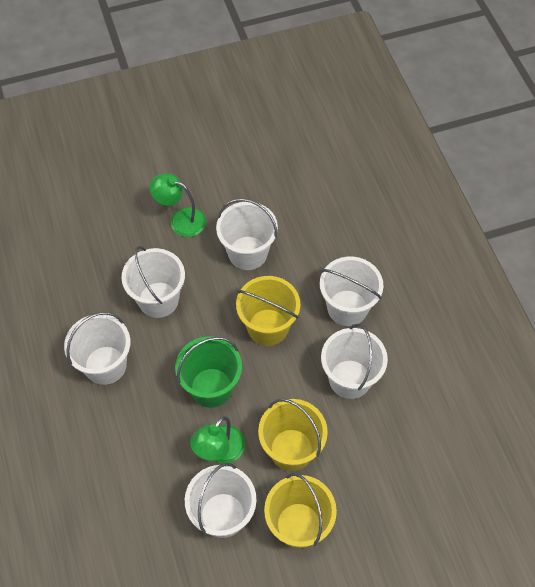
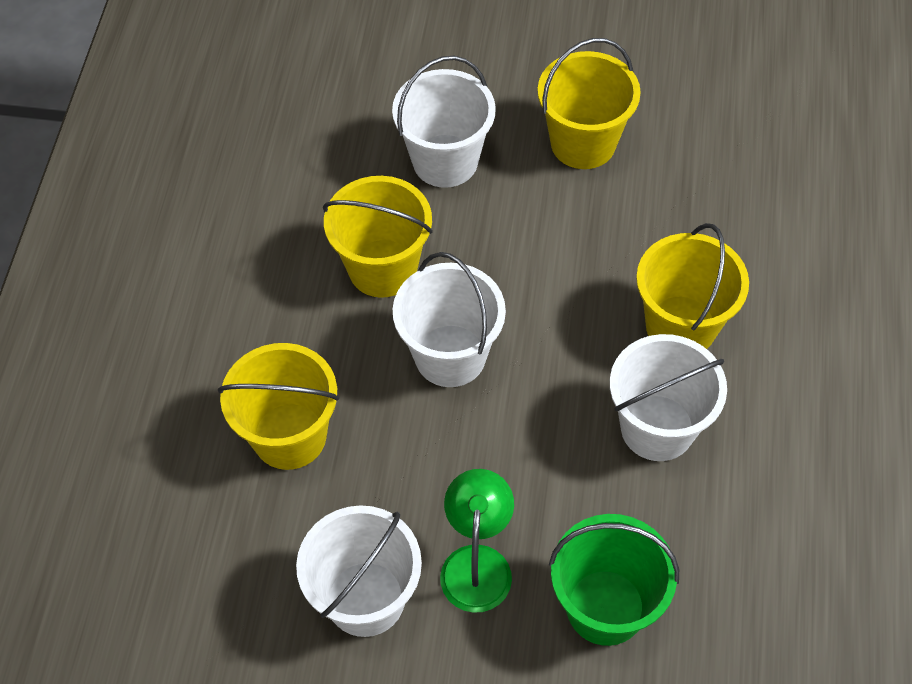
green lamp: [149,173,206,237] [190,416,245,463] = 2 -> [440,469,514,613] = 1
white bucket: [64,312,130,385] [121,246,185,318] [185,463,257,538] [216,199,278,270] [320,257,384,326] [321,324,388,399] = 6 -> [296,505,422,637] [392,56,496,188] [393,252,506,387] [610,334,727,461] = 4
yellow bucket: [236,276,300,346] [258,399,328,471] [264,473,337,548] = 3 -> [218,343,339,470] [323,176,433,298] [538,38,641,169] [636,223,749,349] = 4

